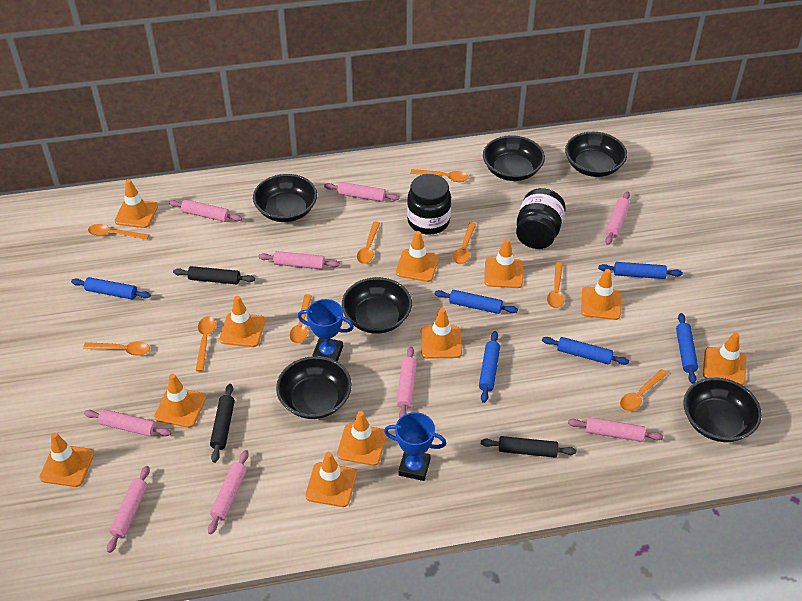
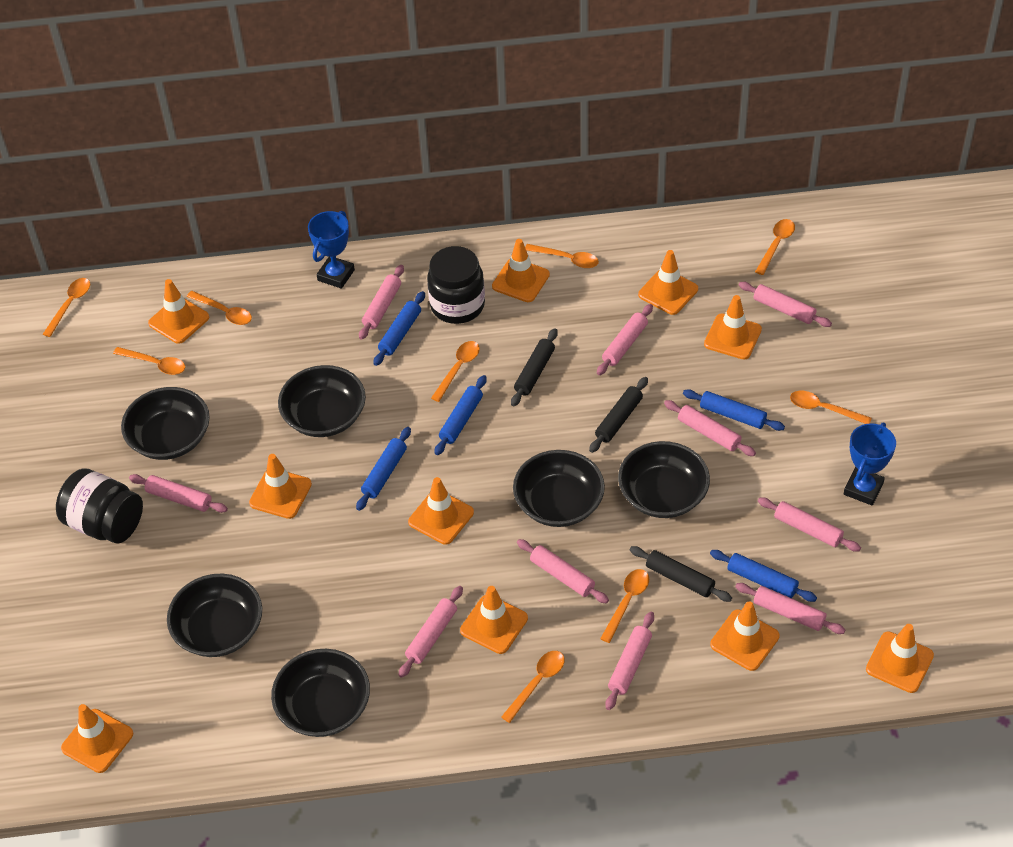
blue rolling pin: [71,277,151,300] [435,290,518,314] [479,331,500,403] [542,337,629,365] [598,262,683,279] [676,313,698,384] = 6 -> [356,427,411,511] [374,291,425,366] [435,375,487,455] [683,389,785,431] [710,550,817,602] = 5
orange traffic cone: [39,432,94,487] [115,179,158,228] [154,373,206,428] [219,296,265,347] [305,452,357,507] [337,411,386,466] [396,231,439,282] [421,308,462,359] [484,239,523,288] [581,269,621,320] [703,332,746,385] = 11 -> [61,704,133,773] [148,279,209,344] [249,454,312,519] [408,477,474,545] [460,586,528,654] [492,239,550,302] [638,250,698,315] [704,295,762,359] [710,601,780,671] [866,624,934,693] = 10
pink rolling pin: [84,409,171,437] [107,466,150,553] [169,200,242,222] [208,450,249,534] [259,251,340,269] [324,182,400,202] [397,347,417,418] [568,417,663,442] [605,192,630,245] = 9 -> [129,474,228,513] [359,265,404,340] [399,586,463,678] [517,539,609,603] [597,304,653,375] [605,612,654,710] [664,400,756,456] [735,583,845,634] [739,282,832,327] [758,497,861,552] = 10

